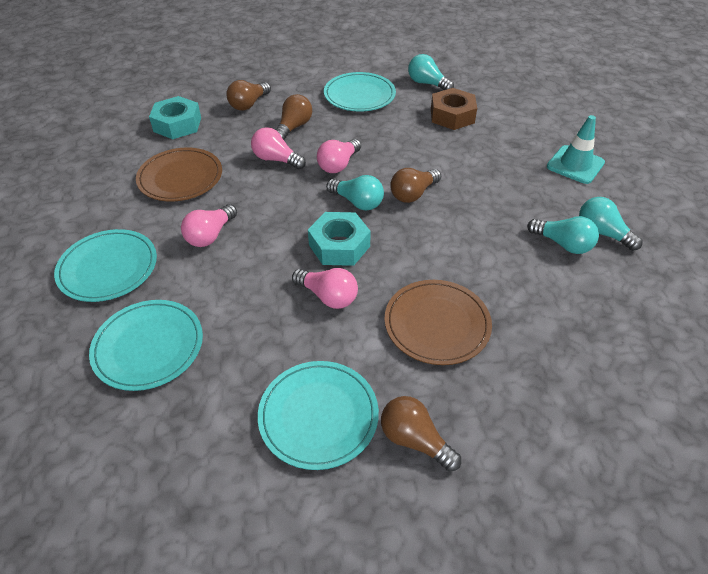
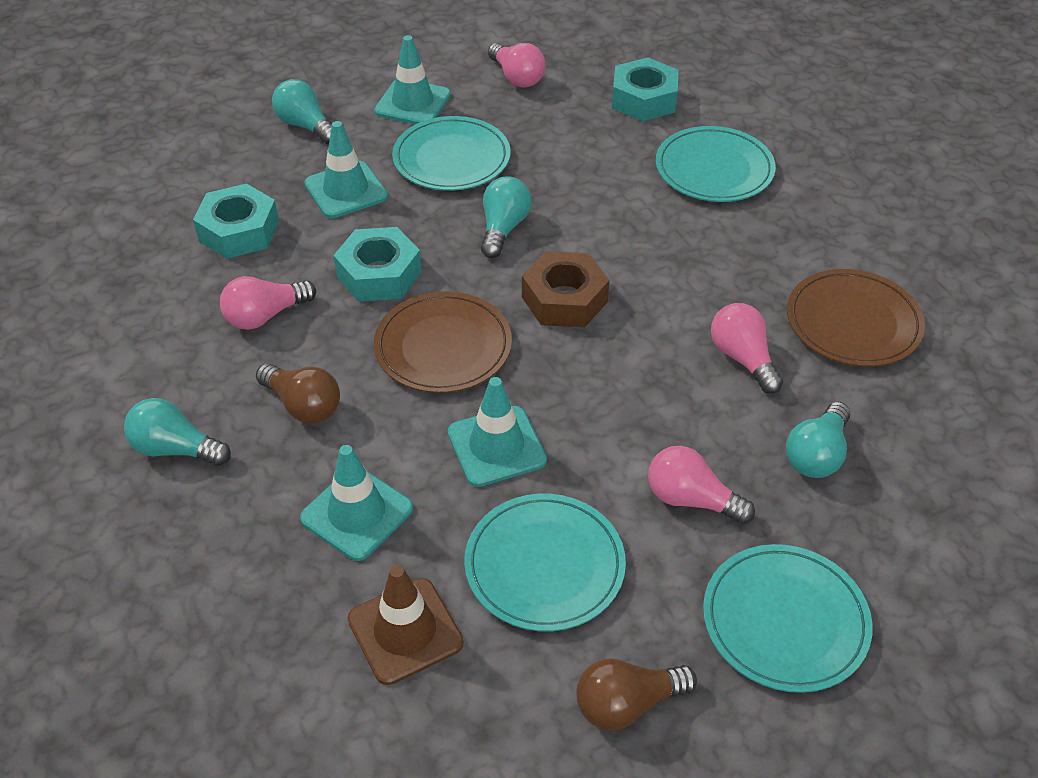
brown light bulb: [226,80,271,111] [276,94,312,140] [381,396,461,472] [390,168,441,203] = 4 -> [256,363,340,423] [576,659,697,730] = 2
brown traffic cone: none = 0 -> [348,565,464,685] = 1
turquoise nut: [149,96,201,139] [308,212,371,266] = 2 -> [193,183,279,259] [333,227,422,302] [612,57,679,121] = 3
turquoise traffic cone: [547,115,605,184] = 1 -> [300,445,413,561] [305,121,388,218] [374,35,451,124] [448,377,547,487] = 4

